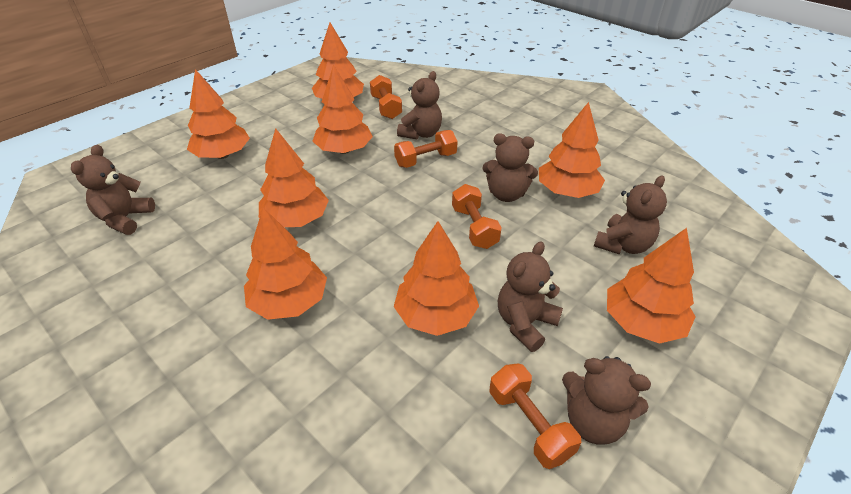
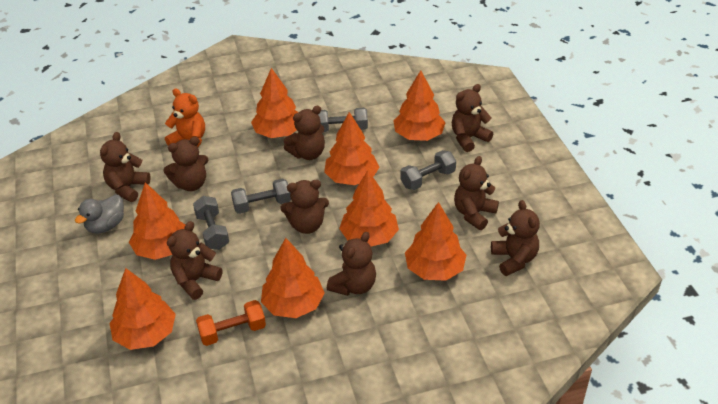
brown teddy bear: [71,145,155,235] [397,71,442,139] [482,133,538,202] [498,242,563,352] [562,356,651,445] [594,175,667,254] = 6 -> [100,132,151,202] [163,137,209,191] [167,221,223,300] [280,180,329,234] [284,106,325,160] [327,232,376,296] [451,84,493,152] [454,156,499,230] [491,200,540,276] = 9
grey duck: none = 0 -> [75,195,124,233] = 1
grey dumbbell: none = 0 -> [193,196,229,250] [231,179,291,214] [318,108,368,132] [400,150,456,190] = 4
orange dumbbell: [370,75,402,119] [394,130,458,168] [452,184,502,249] [490,364,581,469] = 4 -> [196,300,266,346] = 1
orange teddy bear: none = 0 -> [165,88,205,147] = 1

